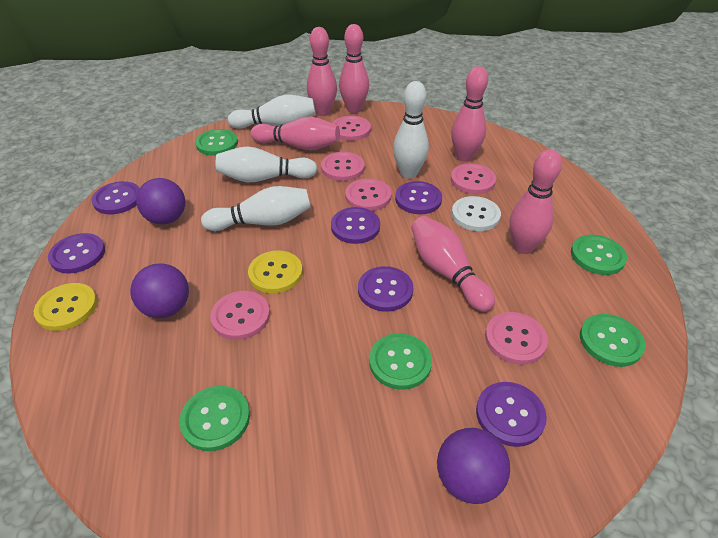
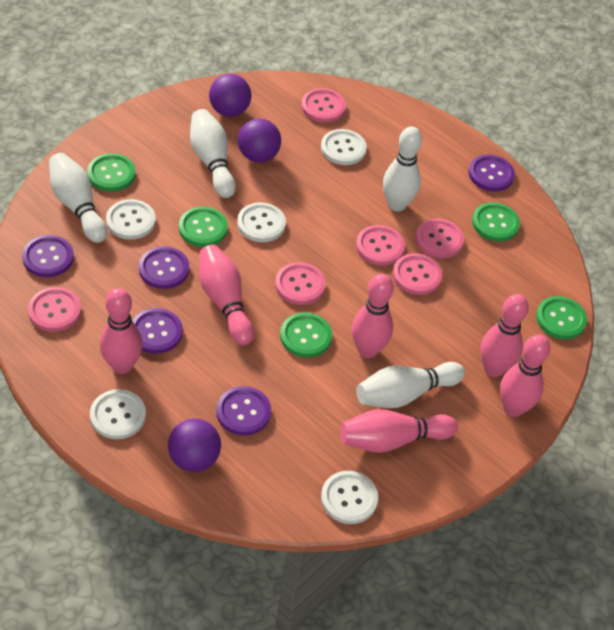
purple button: [48,233,105,273] [92,181,140,214] [331,207,380,244] [358,266,413,312] [395,181,442,214] [476,382,547,447] = 6 -> [22,235,74,277] [132,308,183,354] [139,246,189,289] [216,386,271,435] [468,155,515,191] = 5
white button: [452,196,501,231] = 1 -> [90,389,146,439] [106,199,156,240] [237,202,286,242] [321,129,367,165] [321,471,378,524] = 5
yellow button: [34,283,97,331] [248,250,303,293] = 2 -> none = 0

